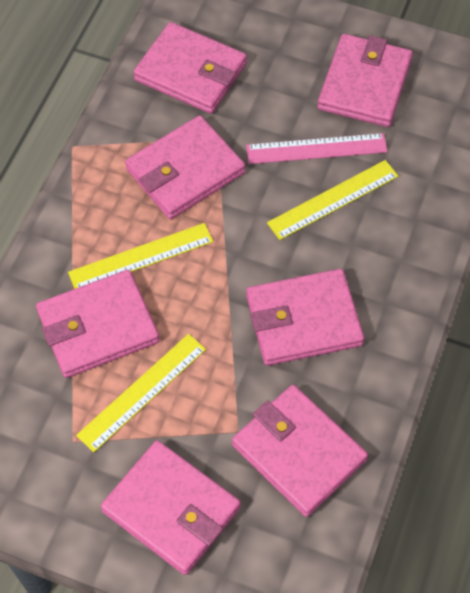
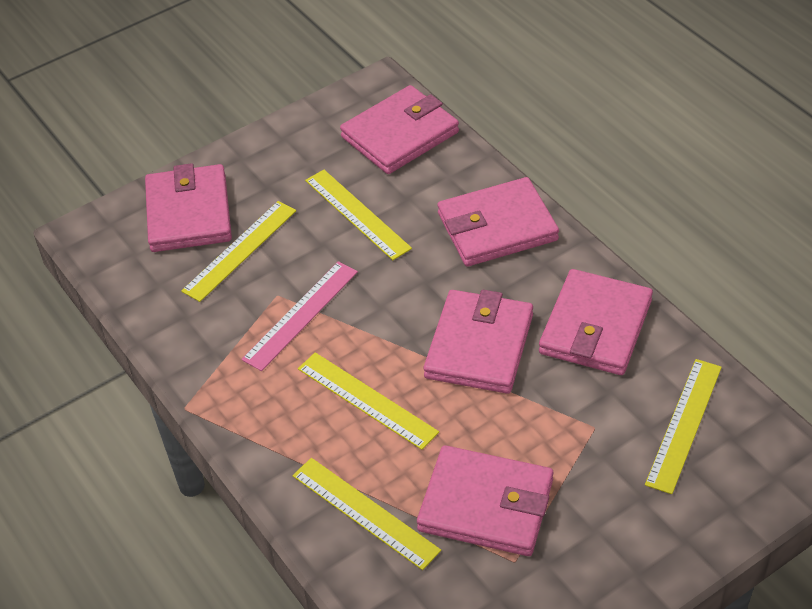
pink wallet: [36,270,160,378] [101,440,241,575] [125,115,245,219] [133,22,247,114] [232,385,368,517] [246,269,364,366] [318,34,413,127] = 7 -> [145,163,232,252] [340,85,459,174] [417,445,553,556] [424,290,533,394] [437,177,559,267] [539,269,653,375] = 6
yellow ruler: [68,223,214,289] [76,334,206,452] [267,160,399,240] = 3 -> [181,201,296,302] [293,458,441,570] [298,352,439,450] [305,170,412,260] [645,359,722,494] = 5

